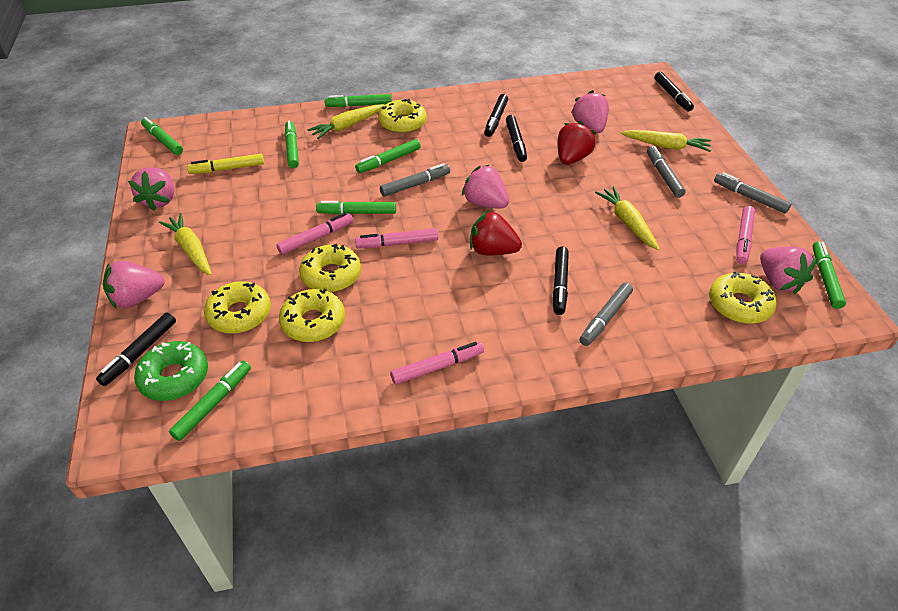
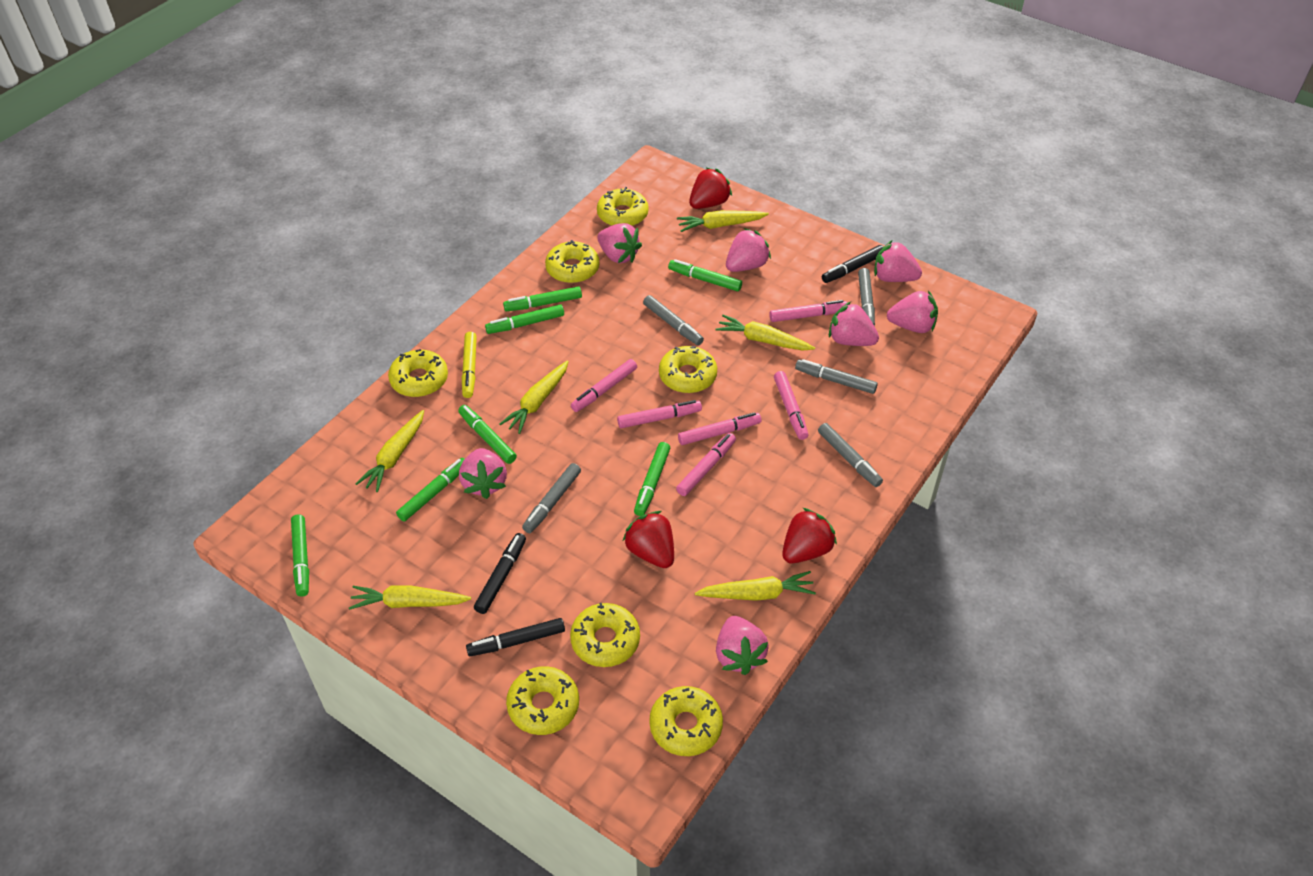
black marker: [96,313,176,386] [484,94,508,137] [506,115,527,162] [553,247,569,315] [655,72,694,111] = 5 -> [466,618,565,656] [474,533,526,614] [822,245,884,283] = 3
green donut: [134,341,208,401] = 1 -> none = 0
grey marker: [380,163,450,196] [580,283,633,346] [647,146,686,198] [714,172,791,214] = 4 -> [522,463,581,533] [643,295,704,345] [795,359,878,394] [818,423,883,487] [858,268,875,326] = 5
pink marker: [277,213,353,255] [355,228,438,248] [391,342,484,384] [736,206,755,264] = 4 -> [571,359,637,412] [617,400,702,428] [676,433,736,496] [678,412,761,445] [769,300,847,322] [774,371,809,440] = 6
pink strawberry: [103,261,165,308] [128,167,174,211] [462,165,509,209] [571,90,609,133] [760,246,817,294] = 5 -> [459,448,507,499] [597,223,642,263] [716,616,769,675] [726,228,771,272] [829,302,879,346] [874,241,922,282] [887,290,938,333] = 7
red strawberry: [470,211,522,255] [558,121,596,165] = 2 -> [623,511,674,568] [689,168,732,209] [782,508,837,564] = 3
yellow carrot: [159,213,212,275] [307,104,384,139] [595,186,660,250] [621,130,711,152] = 4 -> [349,585,471,610] [355,410,424,492] [500,361,569,434] [677,210,769,232] [695,571,816,601] [716,315,815,350] = 6
yellow donut: [204,281,271,334] [279,289,345,342] [299,244,361,292] [378,99,427,134] [709,271,777,324] = 5 -> [388,349,448,397] [506,666,579,735] [545,240,599,283] [570,603,640,667] [597,187,649,226] [649,686,723,756] [659,346,717,393] = 7

